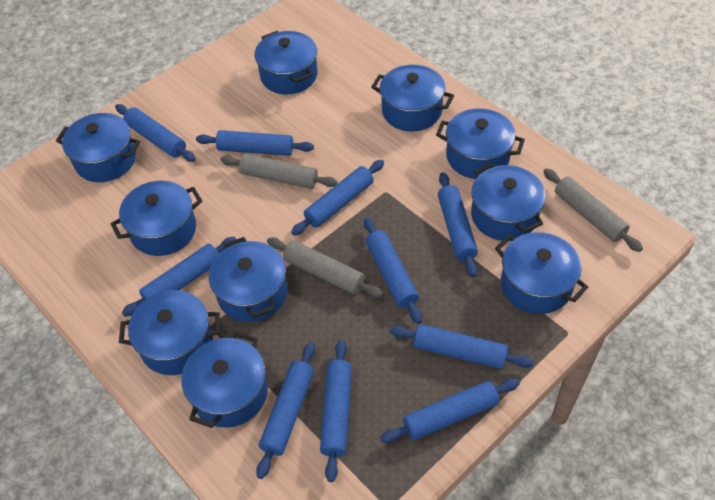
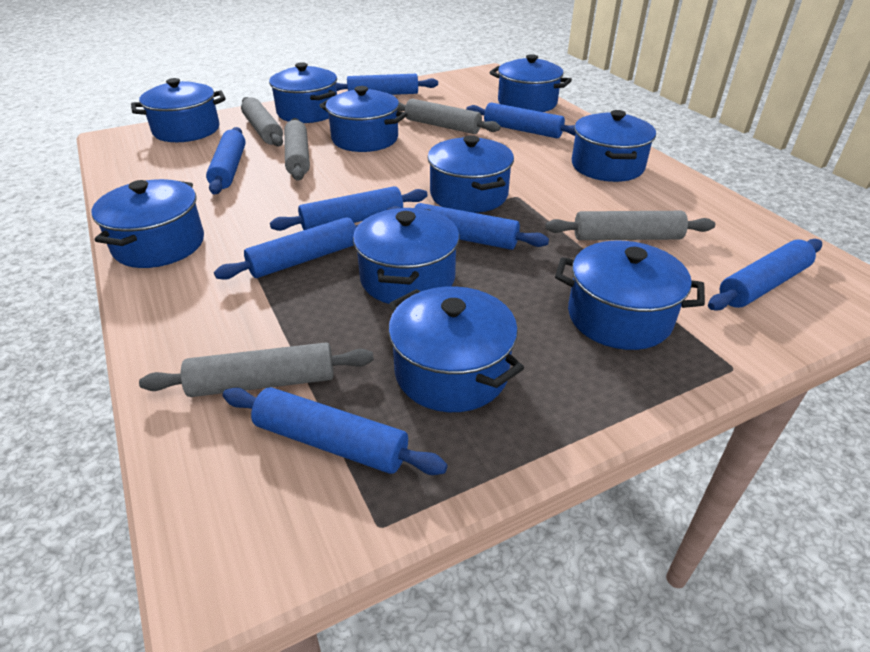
blue rolling pin: [115,104,196,162] [122,237,236,317] [196,130,314,156] [256,342,315,479] [291,160,384,236] [320,340,352,482] [364,218,422,324] [380,379,520,443] [390,324,534,369] [438,172,478,277] = 10 -> [206,127,246,194] [214,217,359,280] [223,387,448,475] [270,186,428,231] [336,74,438,95] [387,203,549,250] [466,102,576,138] [708,239,822,311] = 8
grey rolling pin: [221,154,338,189] [267,238,383,298] [543,168,643,252] = 3 -> [139,342,374,397] [241,97,283,146] [284,118,310,181] [397,99,501,134] [545,211,715,240] = 5

